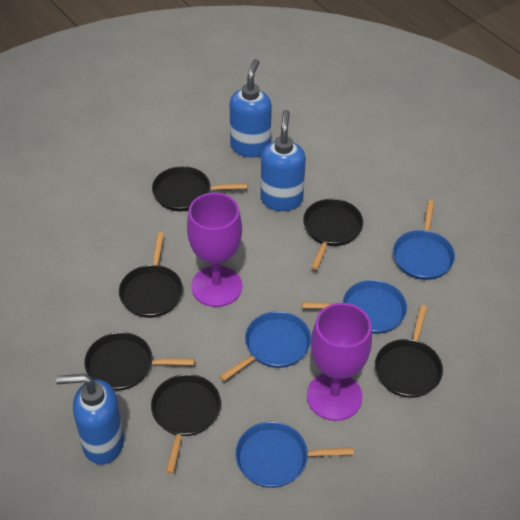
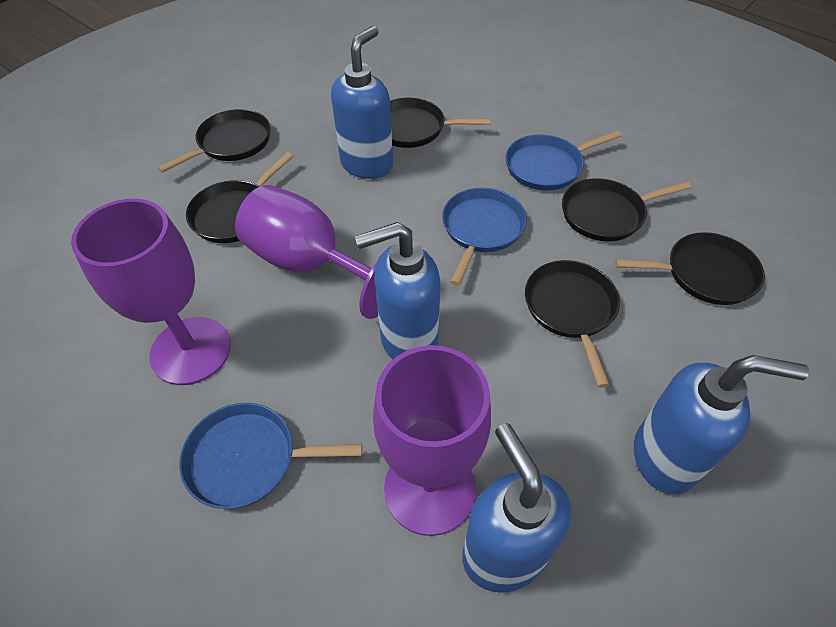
blue pan: [219,311,311,381] [235,422,354,488] [302,280,407,334] [393,200,455,280] = 4 -> [179,403,362,509] [442,188,527,286] [505,130,622,191] = 3
blue soap dispenser: [56,374,124,465] [230,59,272,158] [261,110,306,211] = 3 -> [331,26,393,179] [355,222,440,359] [462,423,572,593] [634,355,809,494] = 4
purple goblet: [187,193,242,307] [307,303,372,421] = 2 -> [71,199,231,385] [235,185,378,319] [373,345,491,536] = 3

